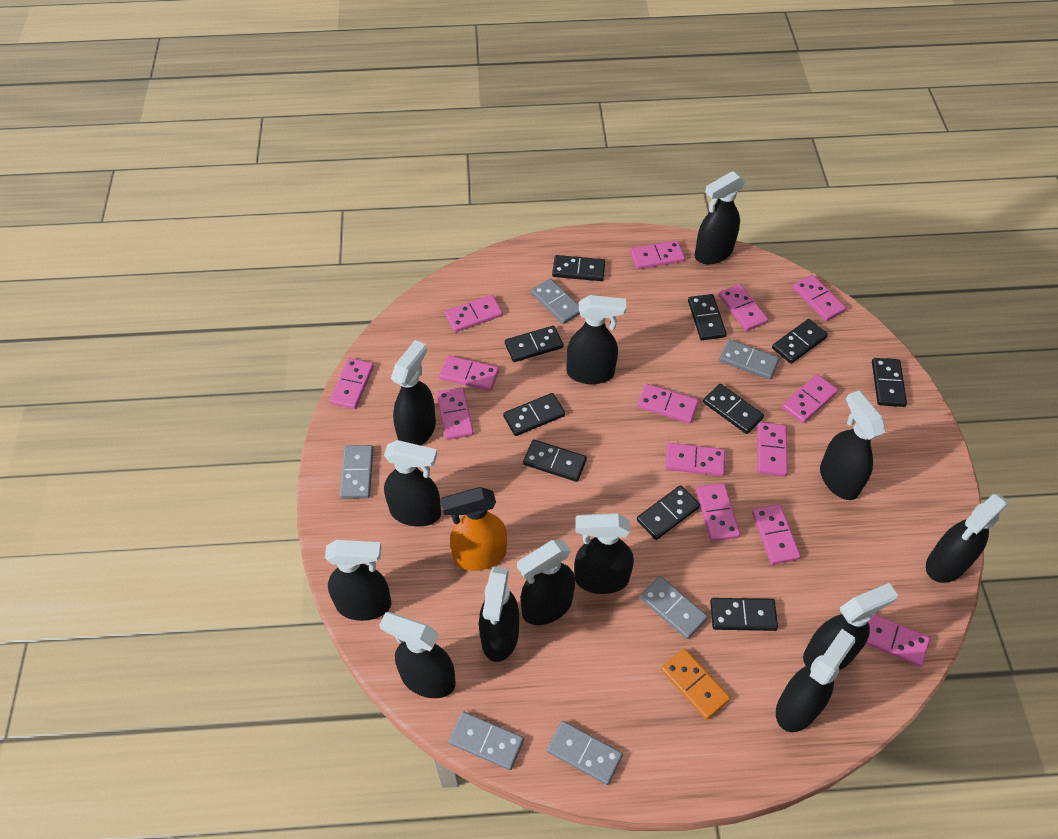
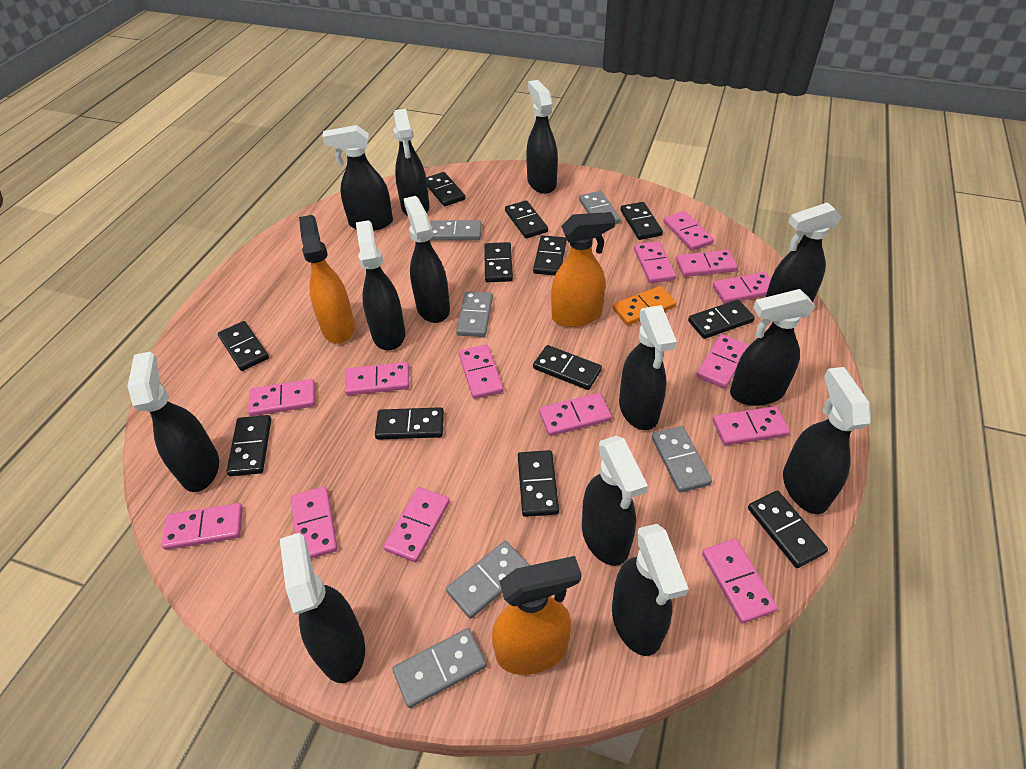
black domino: [503,393,565,436] [505,326,563,362] [523,440,587,482] [552,255,605,281] [637,485,700,540] [688,294,727,340] [703,384,764,434] [710,598,778,631] [772,319,828,364] [872,358,907,407] = 10 -> [218,321,269,371] [226,415,271,476] [375,407,444,440] [426,172,465,206] [484,242,513,282] [505,200,548,238] [518,450,559,517] [533,235,567,275] [533,345,602,390] [620,202,663,240] [688,300,755,339] [748,491,828,568] = 12
orange spray bottle: [441,487,507,571] = 1 -> [299,215,355,344] [492,556,581,675] [551,212,615,327] = 3

